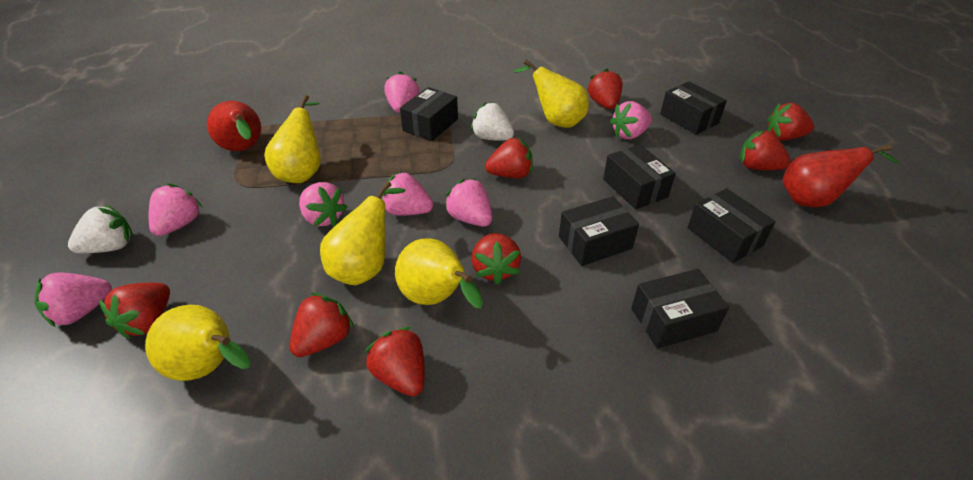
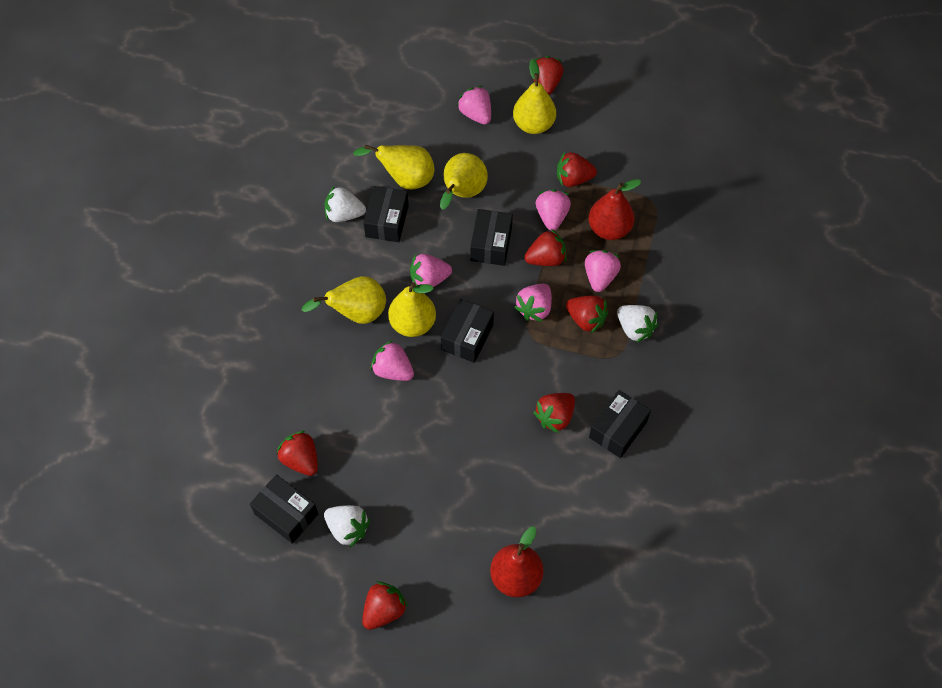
black box: [400,87,458,141] [559,196,639,266] [603,145,676,209] [631,269,729,349] [660,81,727,135] [687,188,776,263] = 6 -> [250,475,318,544] [363,186,409,242] [441,299,494,363] [470,209,513,266] [589,390,651,458] = 5
pink strawberry: [35,273,112,327] [149,184,202,236] [299,182,347,226] [382,172,433,215] [384,72,419,113] [444,178,492,227] [610,101,652,139] = 7 -> [371,340,414,381] [410,254,452,287] [457,86,491,125] [514,284,552,322] [536,189,571,231] [585,250,621,292] = 6
red strawberry: [99,283,170,339] [289,293,354,357] [365,327,425,396] [471,233,521,285] [485,138,533,178] [587,68,623,109] [739,130,791,170] [767,103,814,141] = 8 -> [277,431,318,476] [362,582,408,630] [524,229,566,266] [533,56,563,95] [533,393,575,433] [557,152,597,187] [566,295,608,333] = 7
white strawberry: [68,204,133,253] [471,102,514,141] = 2 -> [324,505,370,547] [325,186,366,222] [617,305,658,343] = 3

